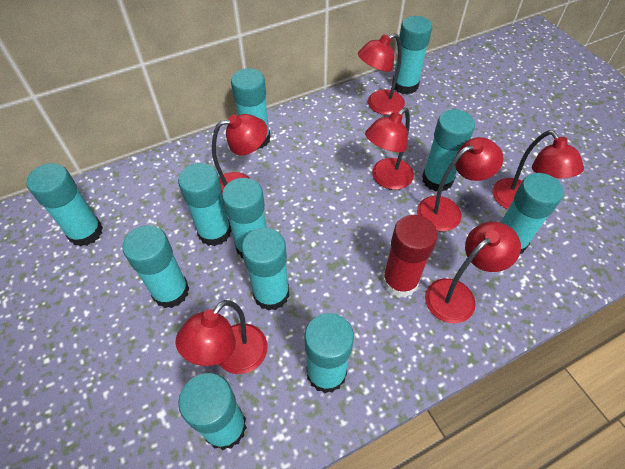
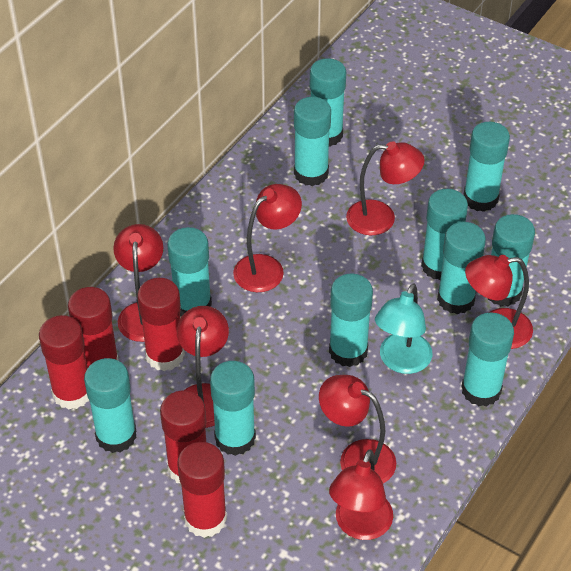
red glue stick: [382,215,438,298] = 1 -> [39,315,90,410] [68,287,119,367] [137,278,185,371] [160,390,206,483] [177,442,227,538] = 5
turquoise lamp: none = 0 -> [375,283,432,374] = 1

